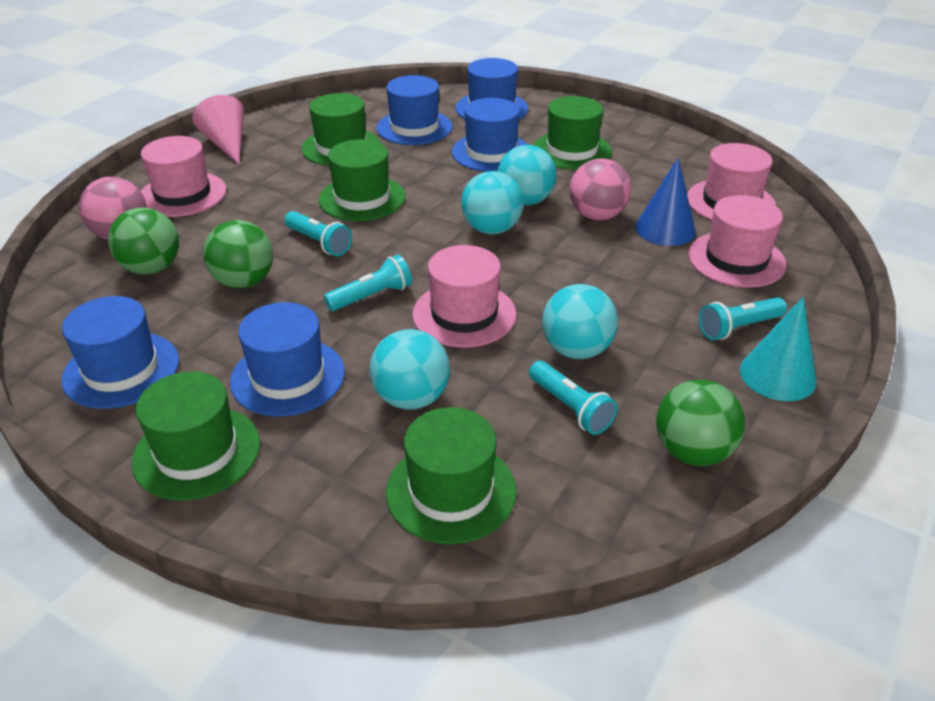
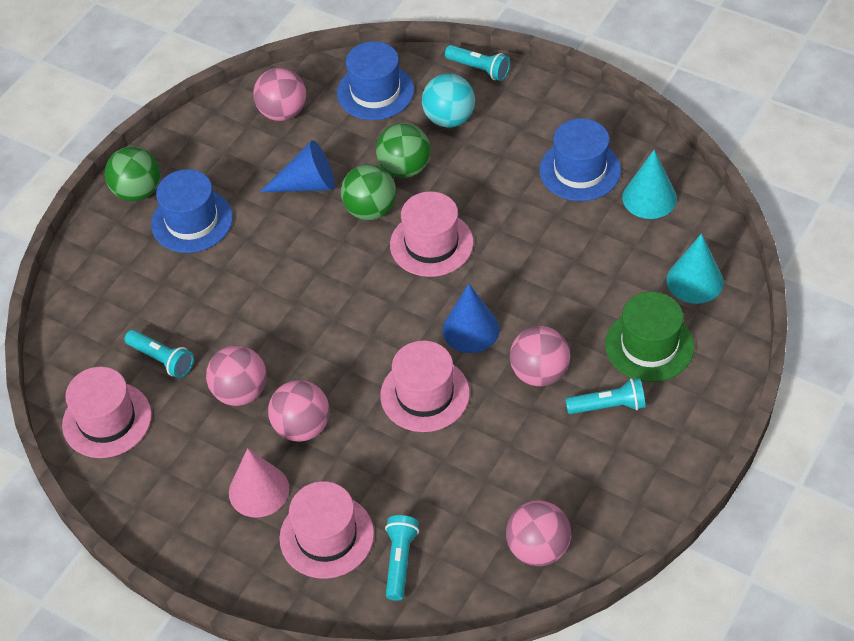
blue cone: [635,157,696,246] = 1 -> [260,140,335,192] [443,284,500,353] = 2
blue hat: [61,296,179,409] [230,302,345,417] [376,75,452,145] [452,98,528,172] [456,58,528,120] = 5 -> [151,169,233,253] [337,41,414,120] [539,118,621,201] = 3
green hat: [132,372,260,500] [301,93,380,166] [319,139,405,221] [386,407,516,544] [533,96,612,170] = 5 -> [605,292,694,382] = 1
pink ball: [79,177,147,240] [569,158,631,221] = 2 -> [206,346,267,406] [253,68,306,121] [268,380,330,442] [506,500,571,566] [510,326,570,386] = 5
turquoise ball: [369,329,450,410] [461,171,524,234] [497,145,557,206] [542,284,618,359] = 4 -> [422,74,475,127] = 1
turquoise cone: [740,297,817,401] = 1 -> [622,150,677,219] [667,234,724,304] = 2

